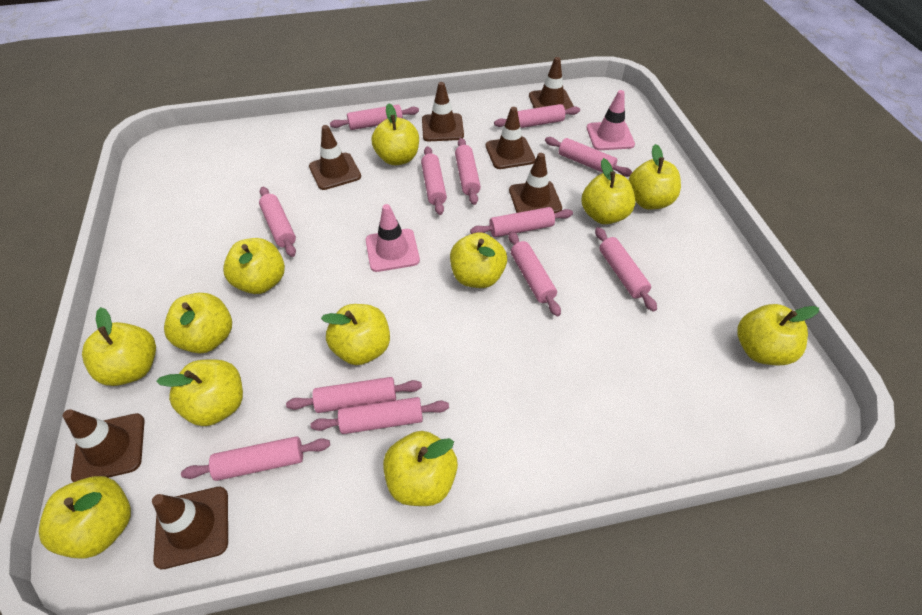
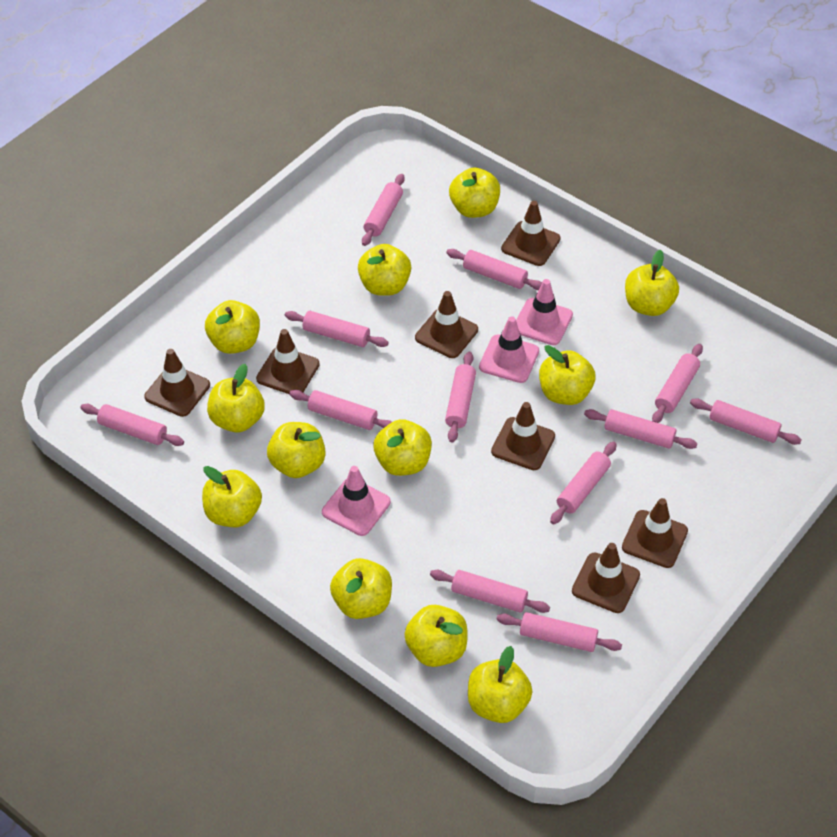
pink traffic cone: [366,204,420,272] [587,90,635,150] = 2 -> [322,466,391,536] [479,316,539,383] [516,279,573,345] = 3

